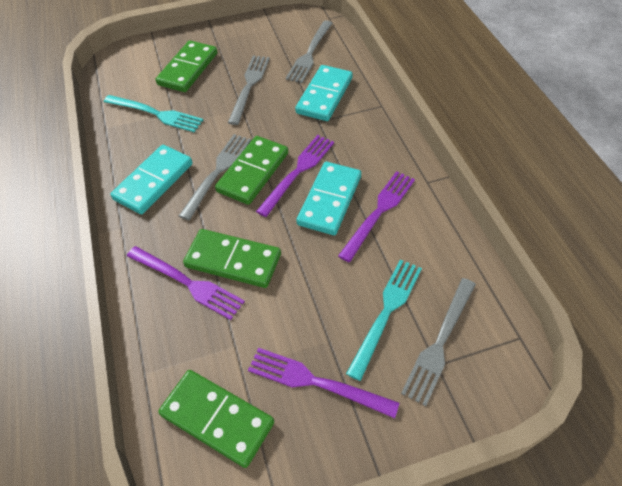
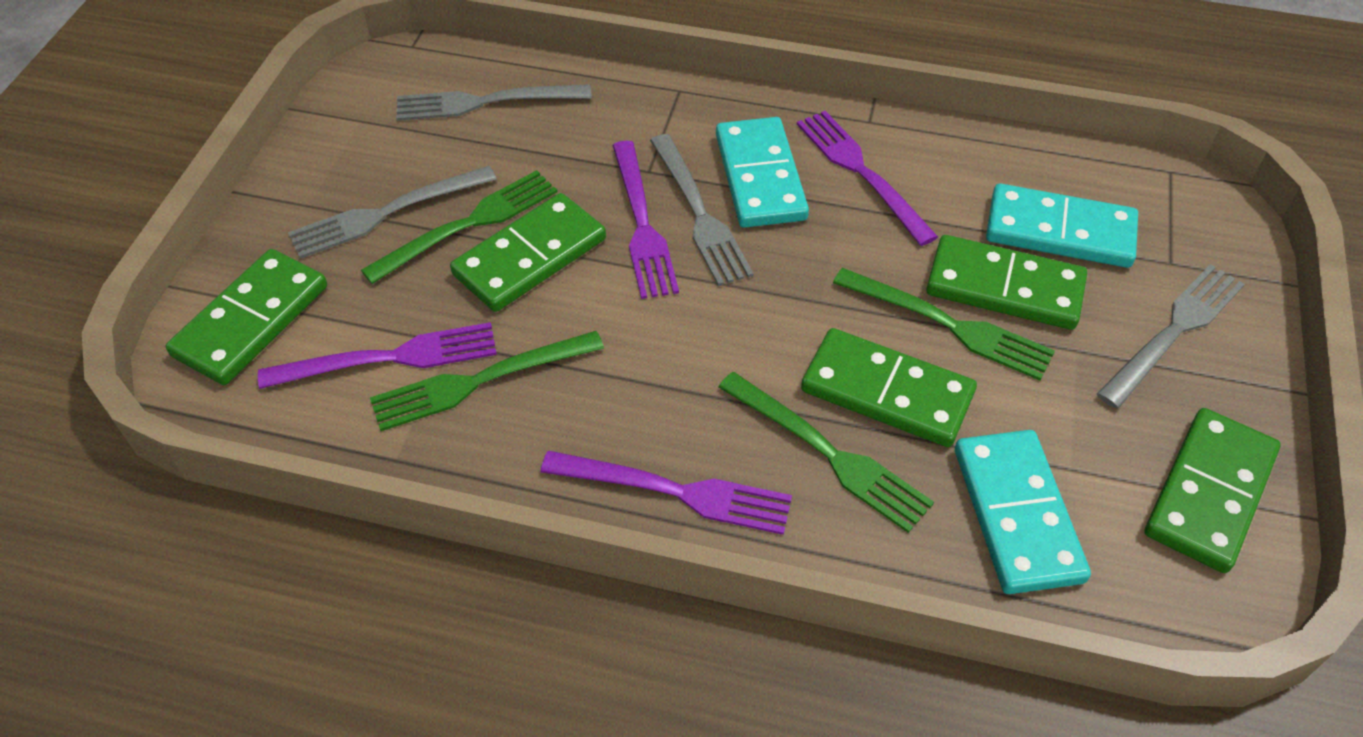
green domino: [156,40,217,92] [158,370,274,468] [183,229,281,288] [215,136,288,205] = 4 -> [166,249,327,385] [450,193,606,312] [801,328,977,447] [926,235,1087,330] [1144,408,1281,573] = 5
green fork: none = 0 -> [361,170,557,284] [370,331,604,431] [718,372,934,533] [833,268,1055,380] = 4
turquoise fork: [104,95,203,132] [346,259,422,381] = 2 -> none = 0

